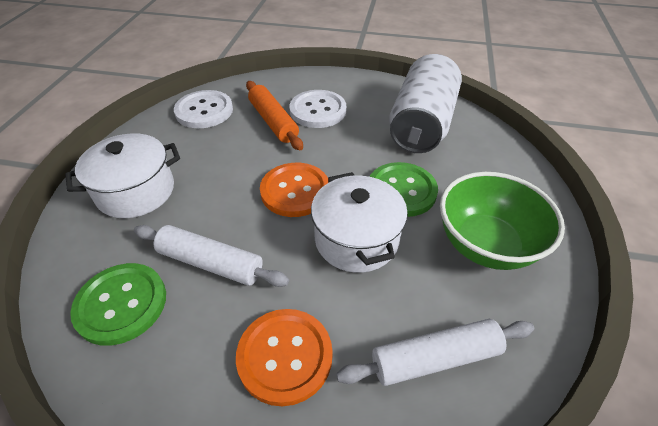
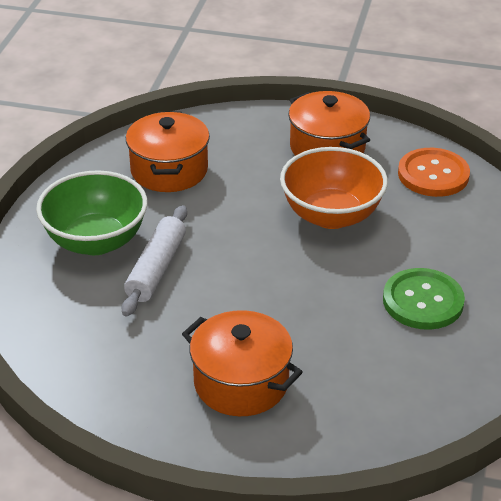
green button: [70,263,166,346] [370,162,438,217] = 2 -> [383,268,465,330] = 1
orange bowl: none = 0 -> [280,147,388,229] = 1
orange button: [236,309,333,406] [260,163,328,217] = 2 -> [398,148,470,197] = 1
orange pot: none = 0 -> [126,111,210,192] [182,310,303,416] [288,91,370,156] = 3
orange rolling pin: [246,81,303,150] = 1 -> none = 0
white button: [174,90,233,128] [289,90,346,128] = 2 -> none = 0
white can: [389,54,462,153] = 1 -> none = 0
white pot: [65,133,180,218] [311,172,408,273] = 2 -> none = 0
white rolling pin: [134,225,289,287] [336,319,534,386] = 2 -> [121,205,187,316] = 1

